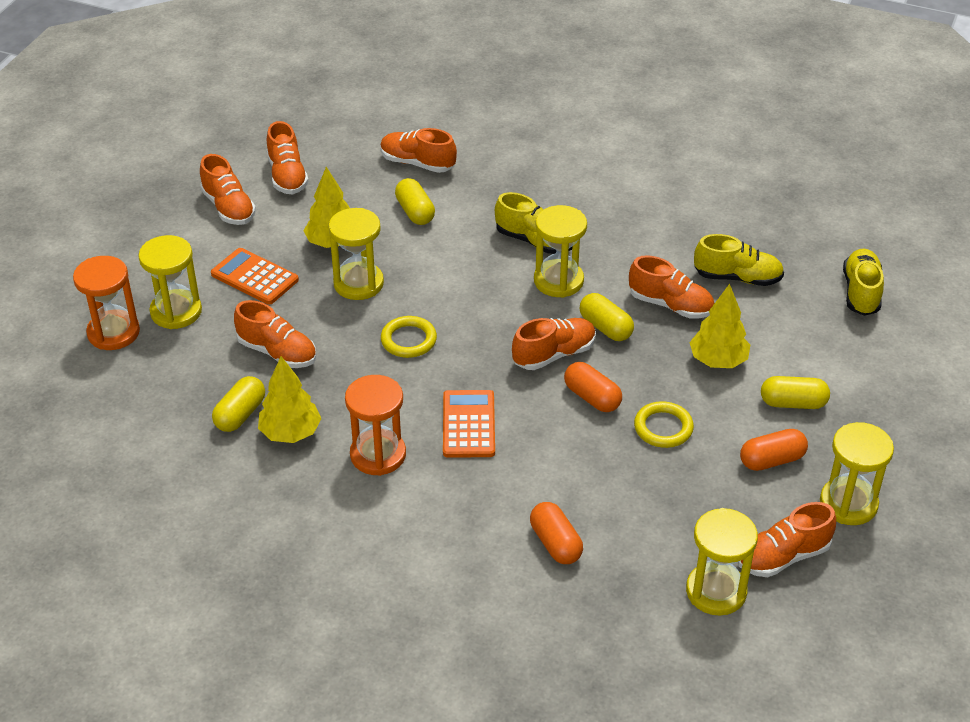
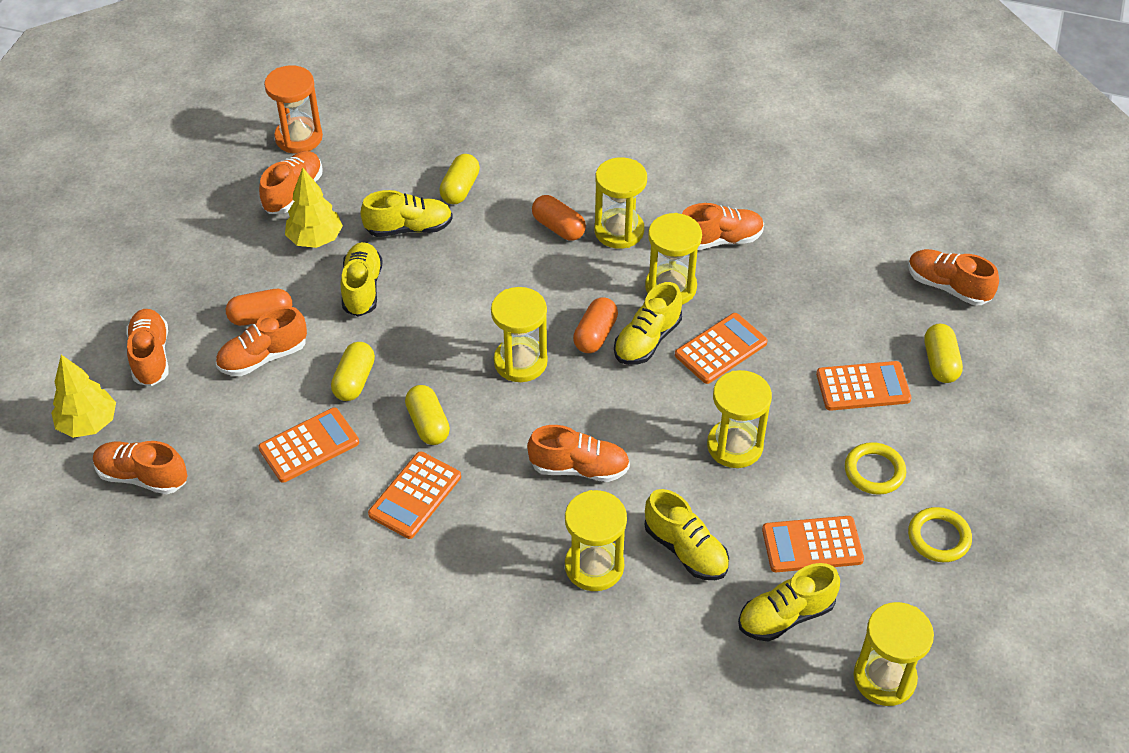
orange calculator: [211,248,299,305] [443,390,495,458] = 2 -> [258,408,359,483] [368,451,461,539] [675,313,768,384] [762,516,864,572] [816,361,912,411] = 5
orange hourglass: [73,256,140,350] [345,375,406,476] = 2 -> [264,65,323,153] = 1
yellow hourglass: [138,235,202,329] [328,208,384,300] [534,205,587,298] [686,508,758,615] [820,422,894,525] = 5 -> [491,287,548,382] [565,490,627,591] [594,157,647,249] [645,213,702,305] [707,370,772,468] [853,602,934,706] = 6
yellow shoe: [495,192,572,254] [694,234,784,286] [843,249,884,316] = 3 -> [341,242,383,317] [360,190,453,237] [614,282,682,365] [645,489,729,580] [738,563,840,642] = 5
yellow tree: [258,356,321,443] [303,167,350,248] [689,284,750,368] = 3 -> [51,355,116,438] [285,167,343,248] = 2

